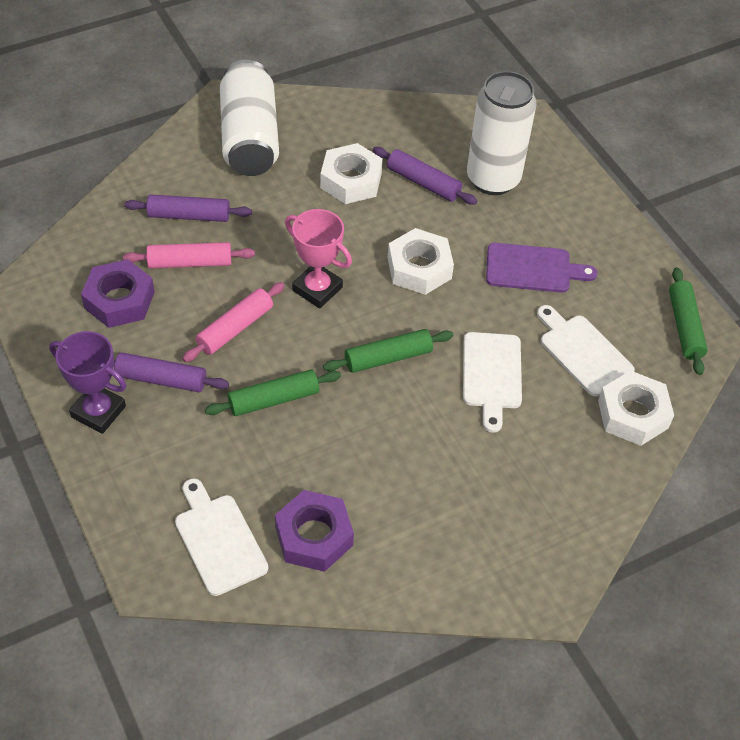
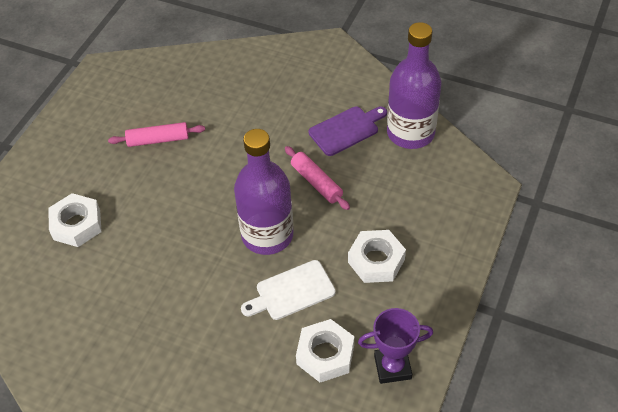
green rolling pin: [205,370,341,416] [323,329,453,373] [669,267,708,375] = 3 -> none = 0
pink trophy: [285,209,352,308] = 1 -> none = 0
purple bottle: none = 0 -> [234,129,293,255] [387,22,442,149] = 2
purple nut: [81,259,154,328] [275,490,354,572] = 2 -> none = 0
purple rolling pin: [114,353,229,392] [124,194,252,222] [373,147,477,205] = 3 -> none = 0
white can: [220,60,279,176] [467,71,536,195] = 2 -> none = 0
white cutting board: [175,478,268,596] [463,332,522,433] [537,305,635,397] = 3 -> [241,260,336,320] = 1

